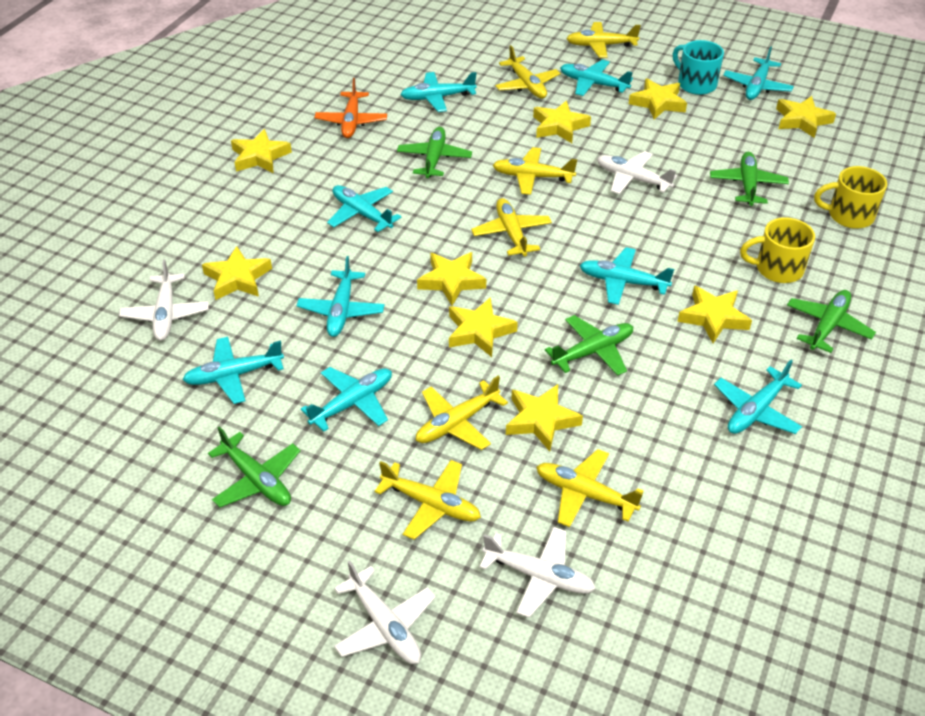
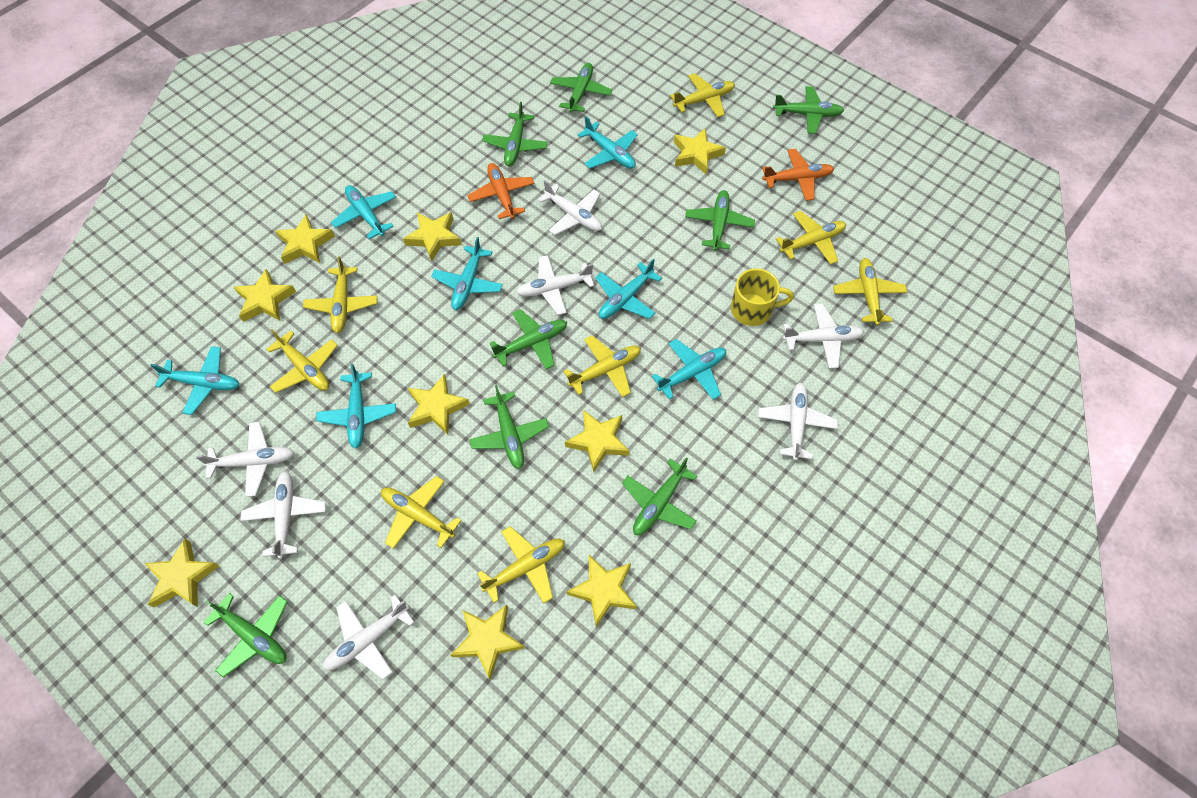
green plane: [208,426,300,508] [397,127,472,178] [545,315,633,376] [710,152,789,206] [787,290,876,353] = 5 -> [203,593,288,678] [469,385,549,469] [482,102,548,166] [489,309,567,369] [550,63,612,113] [622,457,697,535] [685,190,755,251] [773,86,844,134] = 8
orange plane: [314,78,387,138] = 1 -> [467,163,535,219] [762,149,834,201] = 2
turquoise mug: [673,40,724,95] = 1 -> none = 0
turquoise plane: [183,337,284,404] [296,256,385,337] [301,367,392,432] [327,185,402,232] [400,72,477,112] [560,60,633,96] [579,247,674,305] [714,360,802,434] [723,46,794,100] = 9 -> [150,346,240,415] [316,363,396,449] [331,185,396,239] [431,237,503,310] [578,116,638,169] [595,259,662,319] [652,339,726,400] = 7
white plane: [119,259,209,341] [334,561,436,664] [479,527,596,618] [597,151,677,194] = 4 -> [196,422,295,497] [240,471,326,559] [323,594,415,679] [516,255,594,315] [538,180,602,235] [758,382,838,461] [783,304,864,369] = 7
yellow mug: [740,217,815,283] [814,166,887,229] = 2 -> [731,268,794,326] = 1
yellow plane: [374,460,481,540] [416,375,508,450] [471,198,552,257] [493,147,577,195] [495,45,561,99] [536,449,643,527] [566,22,641,58] = 7 -> [267,329,338,393] [303,256,378,333] [381,476,462,549] [477,526,565,603] [563,335,641,397] [670,73,735,117] [776,210,846,265] [833,258,907,325] = 8

